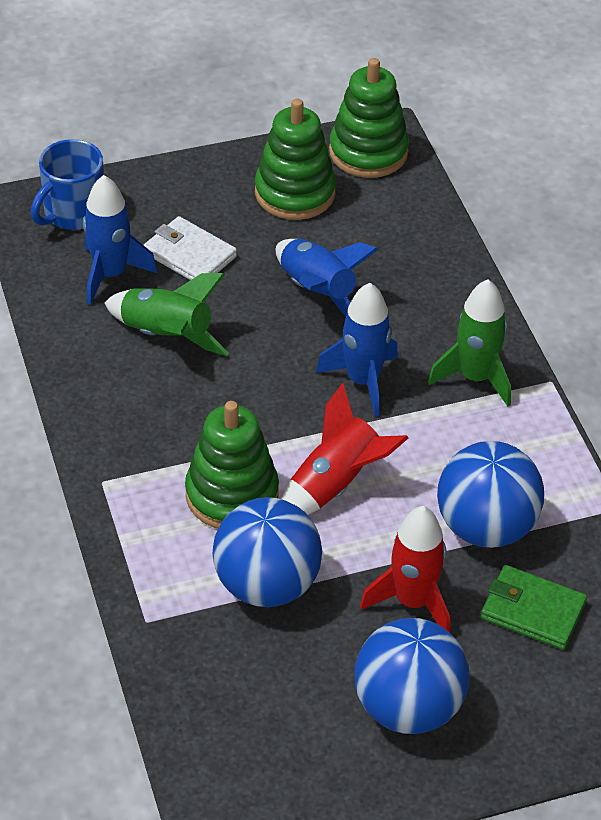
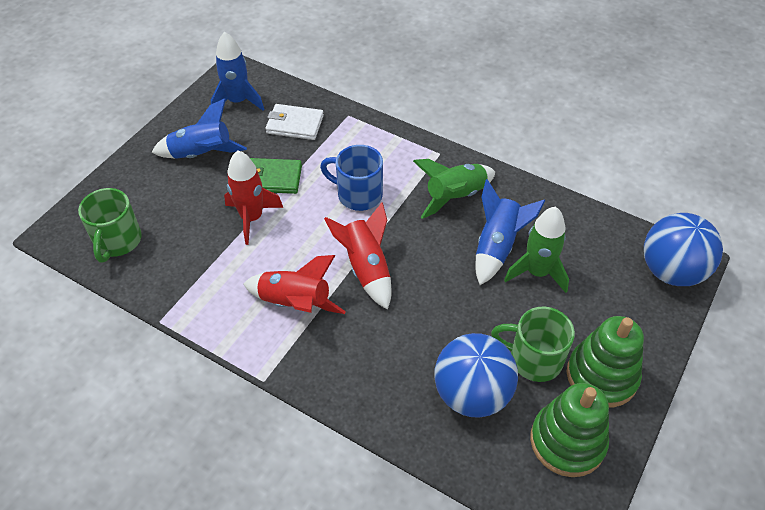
blue ball: [213,497,322,607] [355,618,469,734] [437,441,544,548] = 3 -> [434,333,518,418] [644,213,723,286] = 2
green mug: none = 0 -> [78,188,142,263] [491,307,575,382] = 2
green stacking toy: [185,401,279,529] [255,99,336,220] [329,58,409,178] = 3 -> [530,383,609,477] [567,316,644,408] = 2
red rocket: [281,383,408,515] [360,506,450,633] = 2 -> [224,150,283,245] [244,255,346,314] [324,202,392,310] = 3

